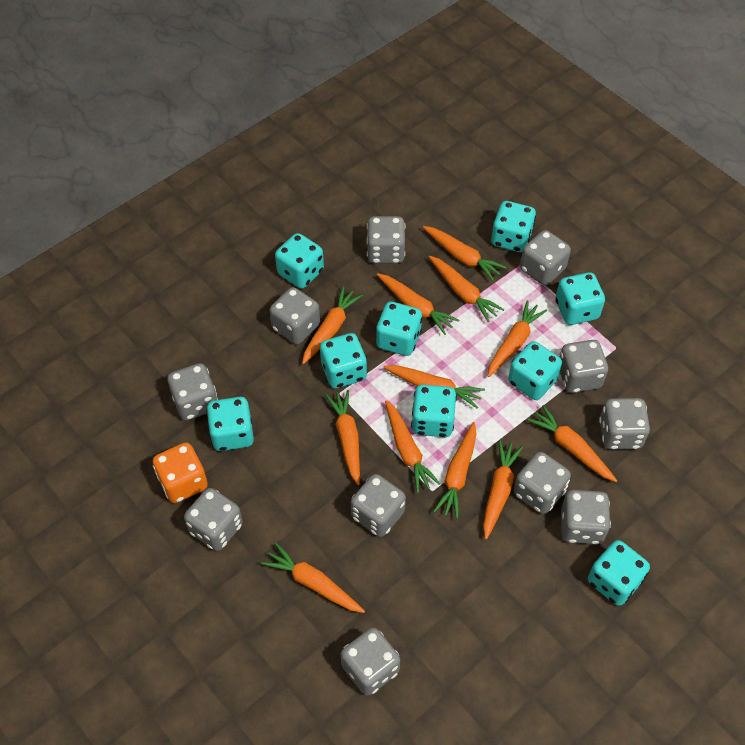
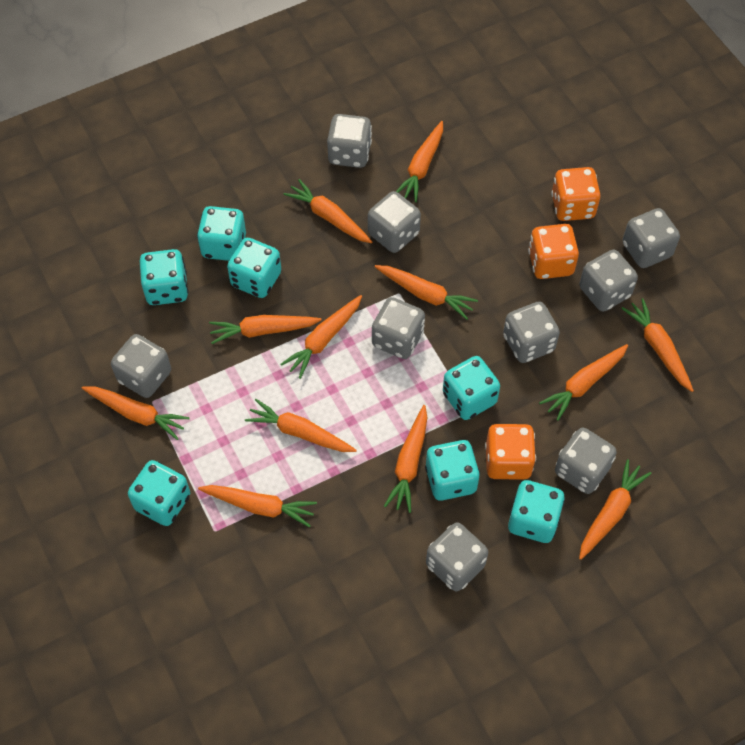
grey dice: [168,363,218,420] [184,488,243,551] [269,287,320,344] [341,627,400,696] [351,474,406,537] [367,216,406,263] [514,452,571,514] [520,230,571,285] [560,340,608,393] [561,490,611,544] [599,398,650,449] = 11 -> [111,334,171,398] [327,114,372,168] [368,191,421,253] [372,297,425,359] [426,523,488,592] [503,302,560,363] [555,428,617,494] [579,250,638,311] [623,208,680,268] = 9
orange dice: [153,442,208,503] = 1 -> [485,424,536,480] [528,224,579,279] [551,167,601,221] = 3
turquoise dice: [206,397,254,451] [275,233,324,289] [320,333,367,388] [376,302,422,356] [411,384,457,437] [491,201,536,252] [508,341,562,400] [556,272,605,325] [588,540,650,606] = 9 -> [128,460,190,526] [140,249,188,305] [197,206,246,261] [227,238,281,298] [425,440,480,501] [443,356,500,420] [508,480,565,543] = 7

